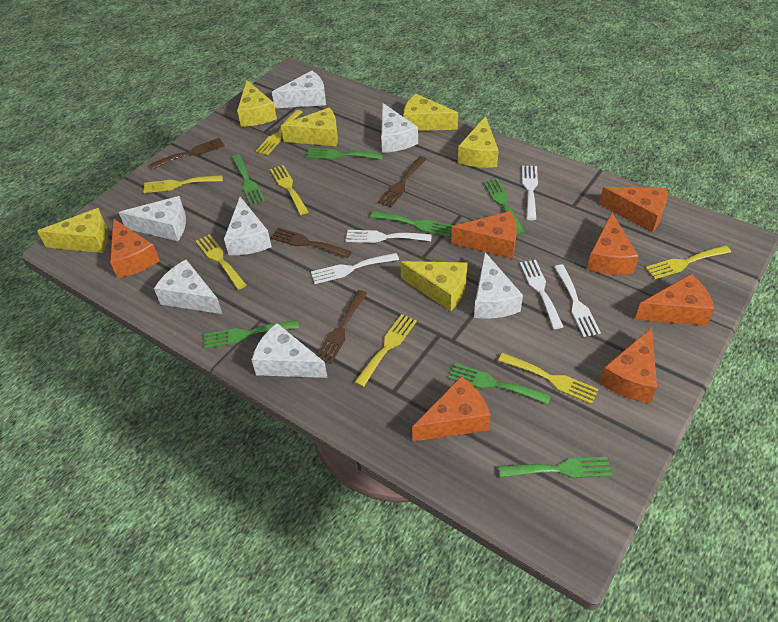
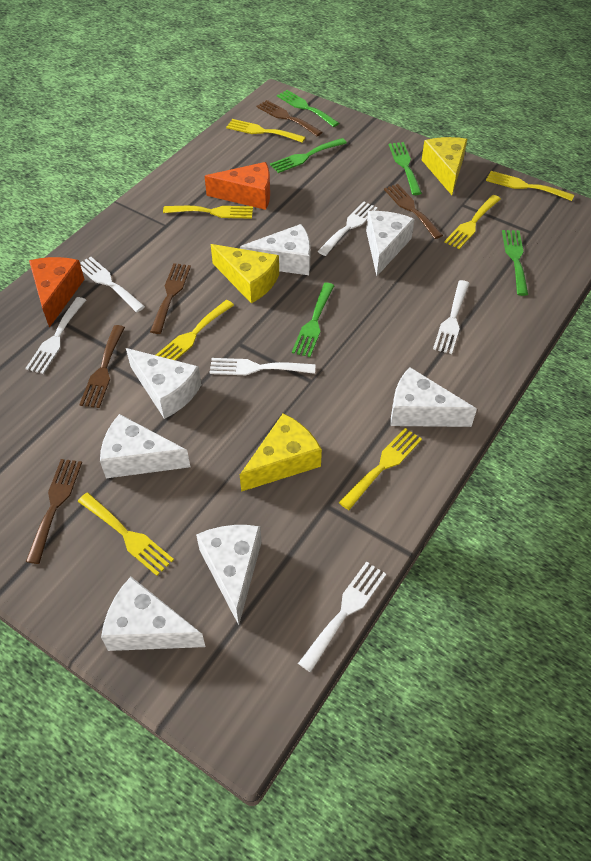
brown fork: [149,138,225,170] [270,227,352,258] [317,290,367,364] [378,156,427,207] = 4 -> [26,459,82,564] [79,325,125,408] [150,263,191,334] [257,100,322,136] [384,184,443,239] = 5
green fork: [204,320,299,349] [232,154,265,205] [306,148,383,160] [370,211,454,237] [448,363,551,404] [483,179,525,235] [498,457,612,478] = 7 -> [270,138,347,173] [277,90,339,127] [292,283,335,357] [389,142,422,195] [502,230,528,296] = 5
orange cheese: [110,218,160,278] [412,376,491,442] [451,211,517,259] [587,213,639,275] [599,187,667,232] [600,327,657,403] [635,274,714,326] = 7 -> [29,257,85,328] [205,162,270,210] = 2
white fork: [311,253,399,284] [346,230,432,243] [520,260,564,329] [522,165,538,220] [554,264,601,337] = 5 -> [25,297,86,374] [80,257,145,312] [210,358,315,375] [298,561,386,672] [317,202,378,256] [433,280,470,354] = 6
yellow cheese: [37,208,108,253] [237,80,277,127] [281,107,338,146] [400,261,468,312] [403,94,458,131] [458,116,499,168] = 6 -> [211,244,279,303] [240,413,322,492] [422,137,467,195] = 3

